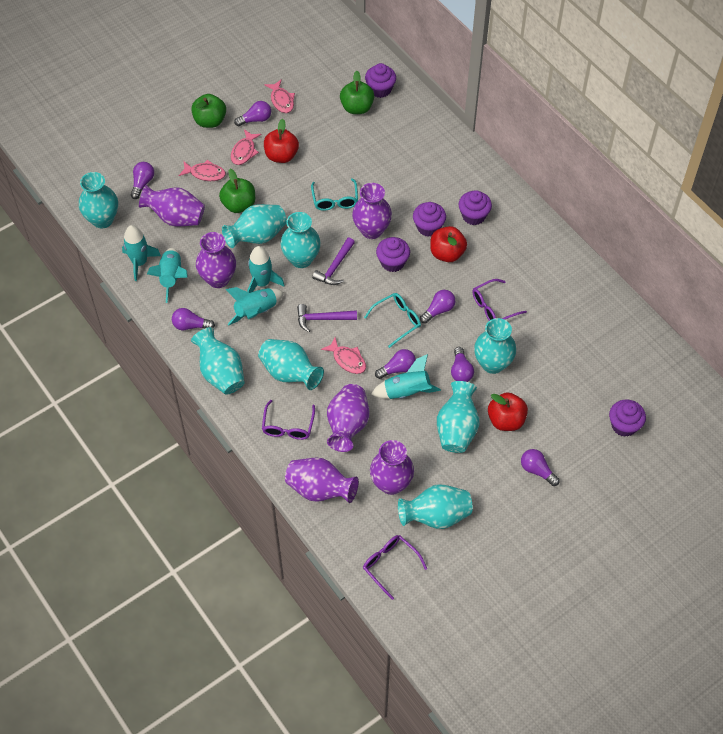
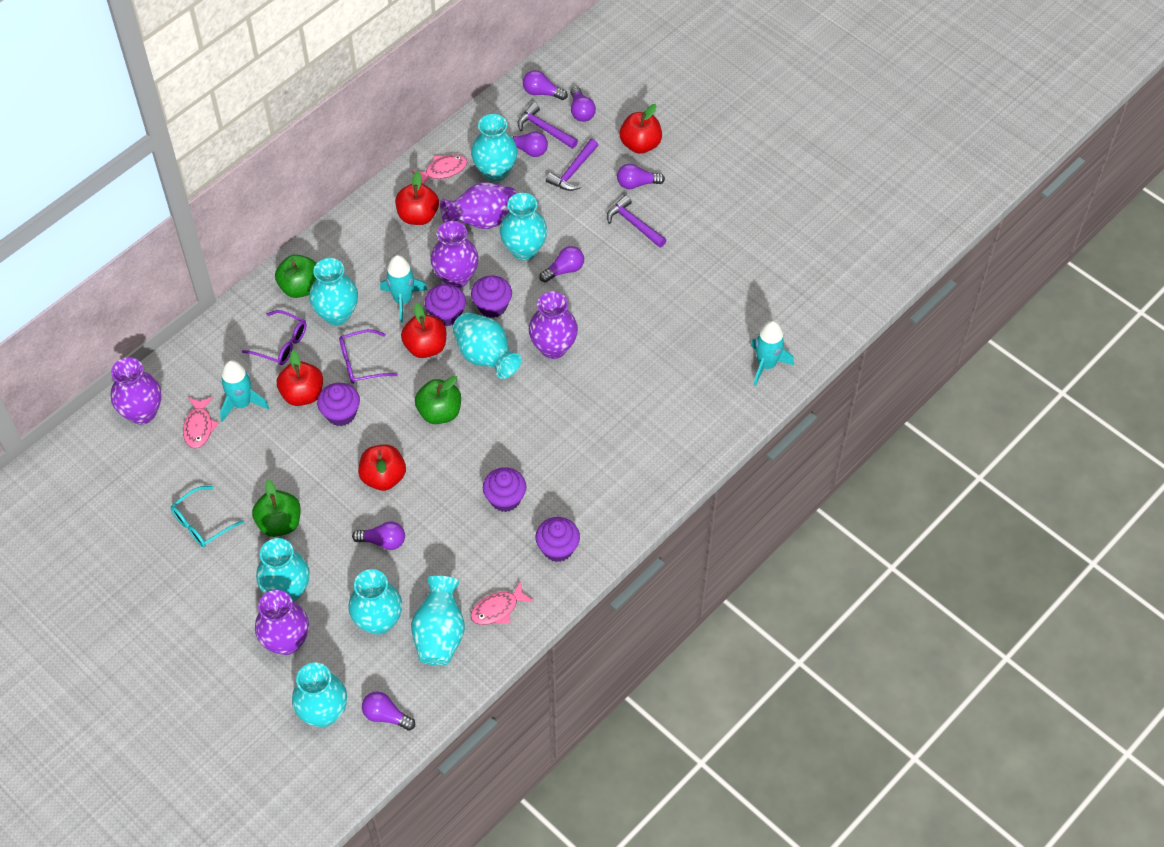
pink fish: [179,160,226,181] [231,129,262,165] [264,79,295,113] [321,337,366,374] = 4 -> [183,397,219,449] [411,154,467,184] [471,581,534,625] = 3
purple glasses: [262,400,315,440] [363,535,427,600] [472,279,527,321] = 3 -> [242,310,307,365] [339,329,398,384] = 2
purple hammer: [297,304,357,332] [312,238,355,285] = 2 -> [517,102,578,149] [546,139,598,191] [607,195,667,248] = 3
purple vase: [139,185,205,227] [196,232,236,288] [285,458,359,503] [327,384,369,452] [352,183,392,239] [370,440,414,495] = 6 -> [111,357,162,424] [255,590,309,655] [430,221,479,288] [440,182,517,229] [529,292,578,359] = 5
red apple: [264,119,299,163] [430,226,467,262] [488,392,528,431] = 3 -> [277,350,323,406] [358,445,406,491] [395,171,439,225] [401,303,446,358] [620,104,662,154] = 5
turquoise glasses: [311,178,358,211] [364,293,421,348] = 2 -> [171,486,244,547] = 1
turquoise rocket: [122,225,161,281] [147,248,188,303] [226,287,284,326] [247,246,285,293] [371,354,441,399] = 5 -> [220,360,269,422] [380,255,427,322] [751,321,794,386] = 3

